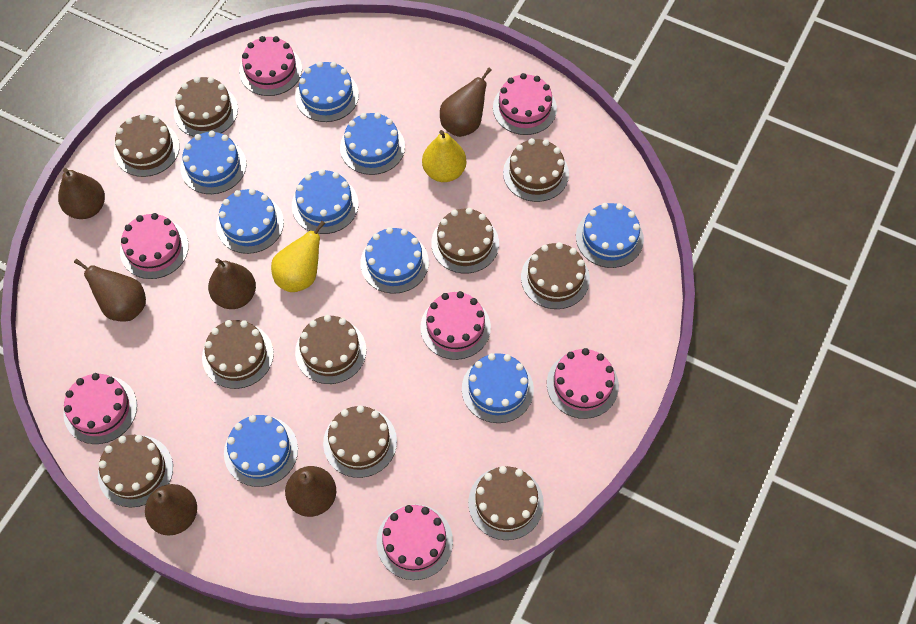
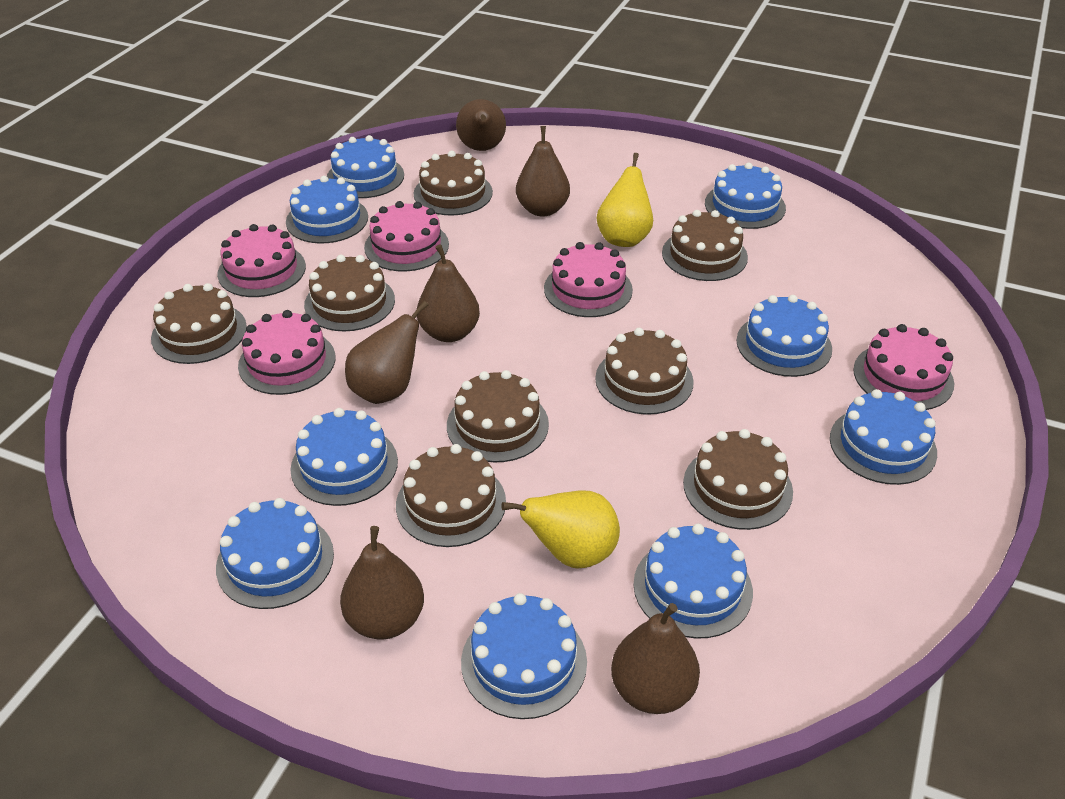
brown cake: [98,435,173,507] [114,114,180,177] [174,77,238,137] [202,320,274,389] [295,315,366,384] [323,405,397,478] [431,208,499,273] [468,466,544,540] [503,138,569,202] [521,242,590,309] = 10 -> [151,283,247,364] [304,255,395,332] [396,444,506,547] [414,151,493,215] [447,370,549,462] [595,328,694,415] [662,210,748,281] [683,429,793,530] = 8
pink cake: [63,373,137,444] [120,213,189,279] [239,36,302,96] [376,504,453,580] [420,291,491,360] [493,73,557,135] [547,348,619,419] = 7 -> [217,224,306,297] [238,310,335,395] [364,201,449,271] [544,242,633,317] [853,324,954,410] = 5

